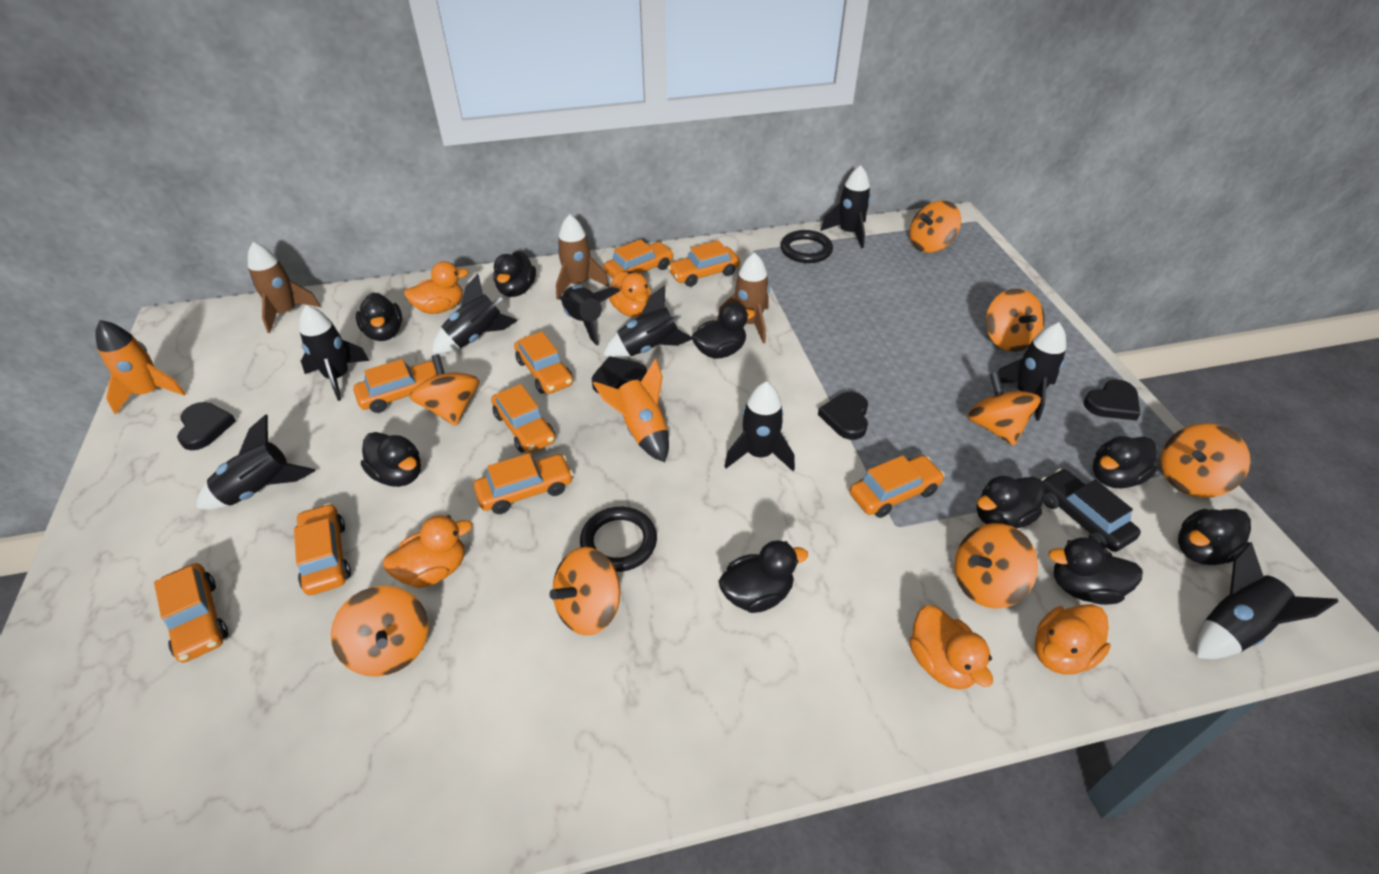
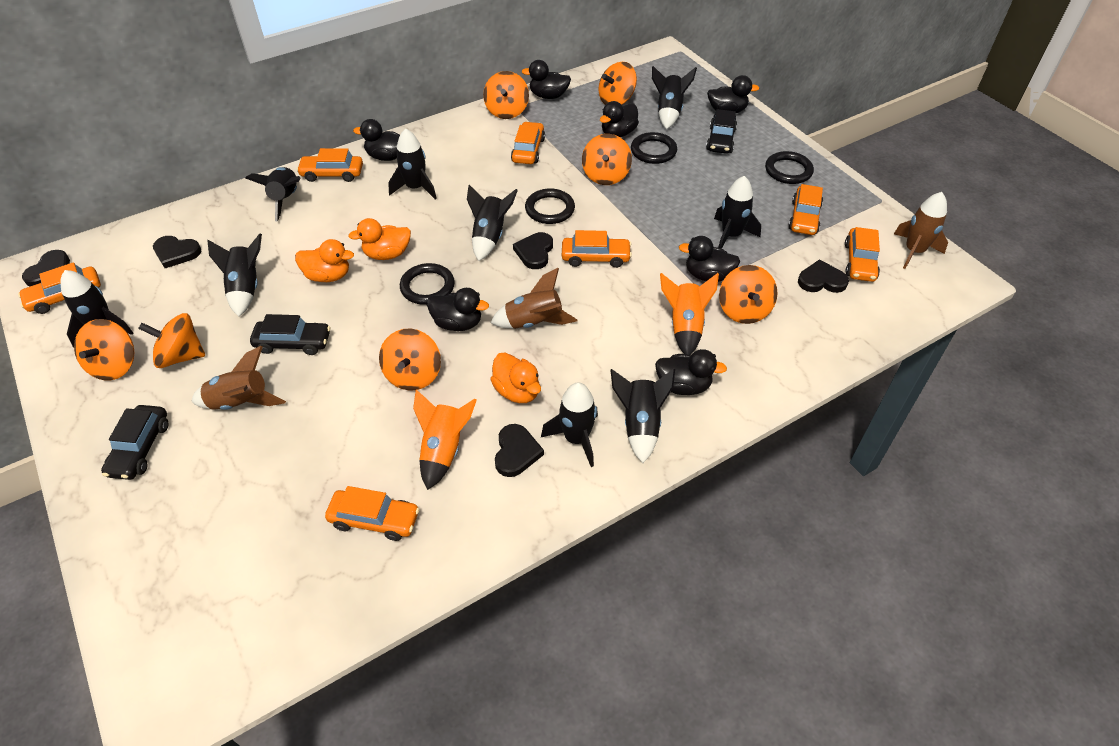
black car: [1041,469,1141,552] = 1 -> [101,405,168,480] [250,314,330,355] [706,109,737,154] = 3
black duck: [356,292,402,341] [361,432,421,487] [493,251,536,297] [692,302,755,359] [719,540,808,613] [977,476,1045,529] [1048,537,1143,605] [1093,436,1157,488] [1178,509,1251,565] = 9 -> [353,119,400,161] [427,288,489,331] [522,60,571,99] [600,101,639,137] [655,349,727,395] [679,236,740,282] [707,75,759,113] = 7
black heart: [177,402,236,450] [592,356,647,394] [818,392,868,440] [1084,380,1140,420] = 4 -> [22,250,70,287] [153,236,201,268] [495,424,544,477] [513,232,553,269] [798,259,849,293] = 5
black ring: [580,507,657,572] [781,230,833,263] = 2 -> [400,263,455,305] [525,188,575,224] [631,132,677,164] [765,151,814,184] = 4
orange car: [154,563,228,663] [294,503,351,595] [353,359,437,413] [474,453,573,514] [491,384,555,453] [514,331,573,394] [604,239,674,278] [668,240,740,287] [850,455,945,518] = 9 -> [18,262,101,314] [297,148,363,182] [325,486,420,541] [511,122,545,164] [562,230,632,268] [788,184,823,235] [845,227,880,282] = 7
orange duck: [383,515,472,588] [404,261,468,314] [609,271,652,317] [909,605,993,690] [1035,604,1111,675] = 5 -> [295,239,354,282] [348,218,411,260] [490,352,541,403] = 3
orange spinning top: [331,586,429,676] [410,354,480,426] [550,547,620,636] [910,200,961,253] [955,523,1038,609] [967,372,1041,445] [985,289,1045,352] [1161,423,1251,498] = 8 -> [74,319,134,380] [138,313,205,368] [379,329,441,391] [483,71,529,119] [582,134,632,185] [599,62,637,105] [719,265,778,324] = 7

